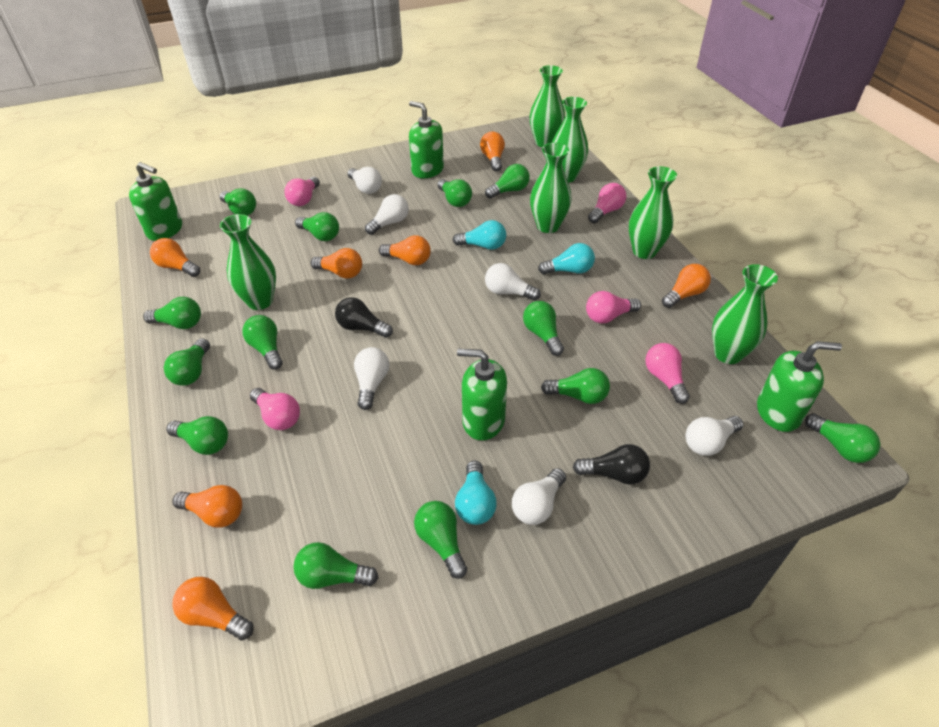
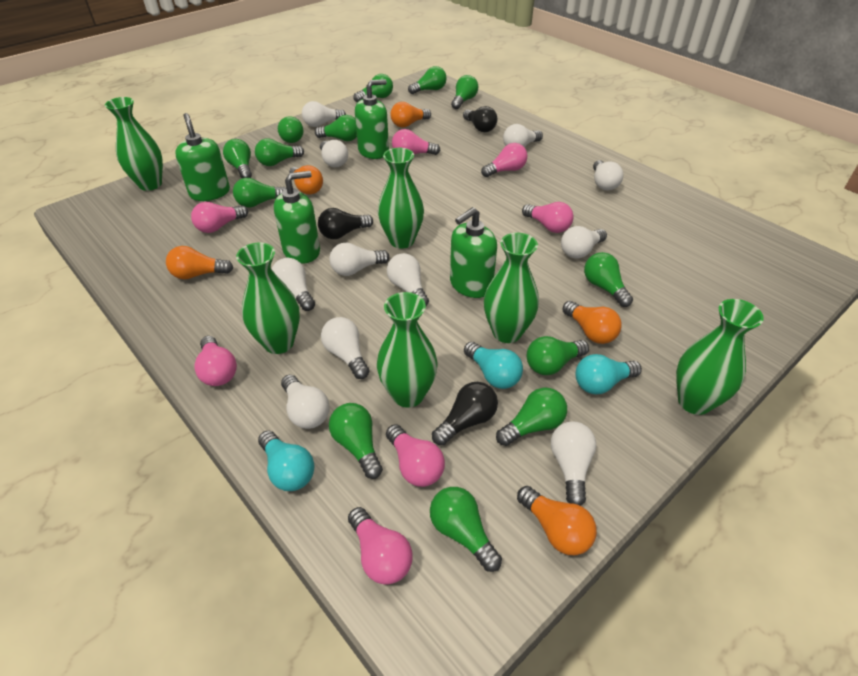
black light bulb: [335,297,393,338] [573,444,650,485] = 2 -> [318,208,373,239] [432,382,498,445] [463,106,497,132] = 3
orange light bulb: [150,238,200,277] [172,485,242,528] [173,577,254,640] [311,248,362,279] [379,235,431,265] [480,132,505,171] [662,264,711,308] = 7 -> [166,246,233,279] [289,165,323,195] [390,102,431,127] [517,486,597,555] [562,301,622,344] = 5
pink light bulb: [250,388,300,430] [284,177,320,206] [586,291,641,323] [588,183,626,223] [645,343,690,404] = 5 -> [191,202,248,233] [194,336,237,386] [348,507,413,585] [386,424,445,487] [392,129,440,155] [481,143,527,177] [522,202,574,233] = 7
white light bulb: [347,167,382,194] [354,347,389,410] [365,194,409,235] [485,263,541,301] [512,468,566,525] [686,416,743,456] = 6 -> [272,258,315,311] [281,374,330,429] [302,101,346,127] [320,140,348,168] [321,317,370,379] [329,243,389,276] [387,253,429,306] [503,124,543,147] [551,422,597,506] [561,226,607,259] [593,160,623,190] = 11

